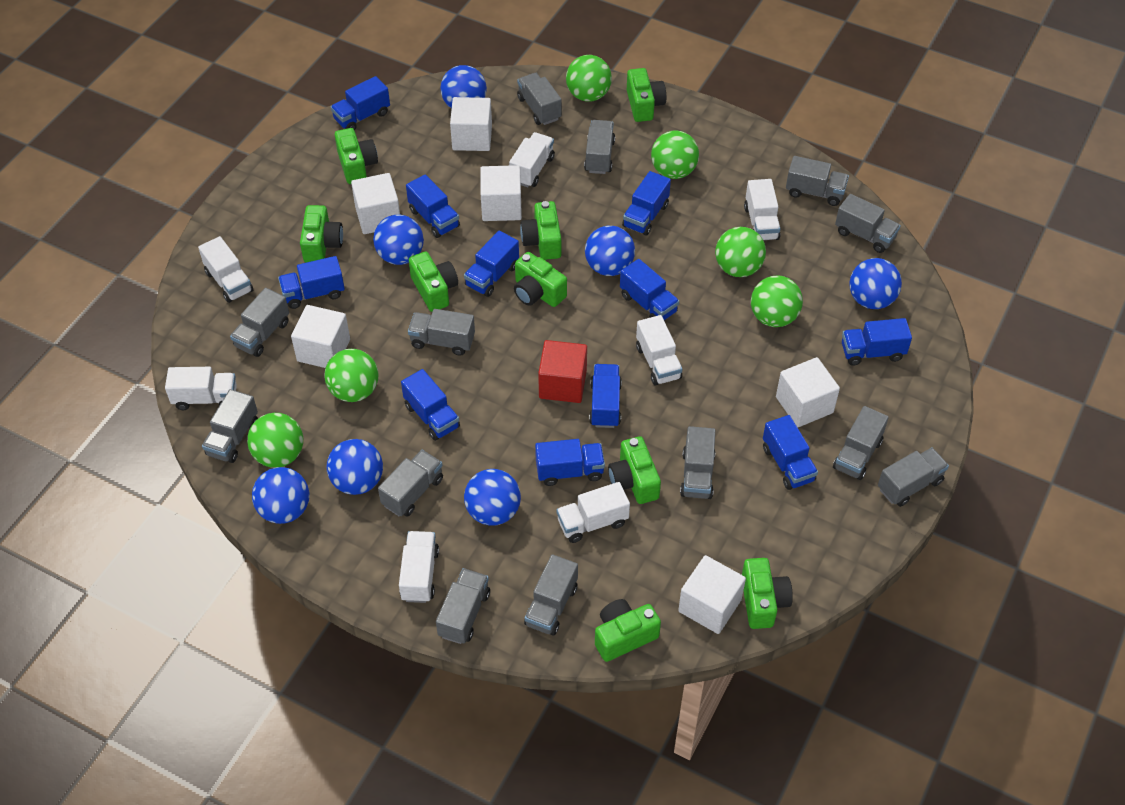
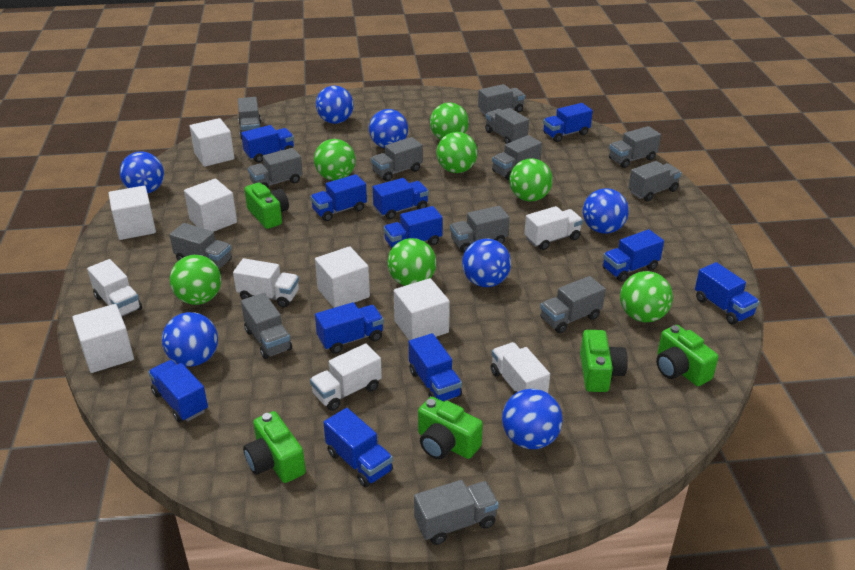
green ball: [247,413,303,468] [325,349,378,402] [566,55,612,102] [651,130,699,179] [715,227,766,277] [751,276,803,327] = 6 -> [170,255,221,305] [314,139,356,181] [387,238,436,286] [430,102,469,140] [437,132,477,173] [509,158,553,202] [620,271,673,322] = 7
green camera: [300,205,343,263] [335,128,378,184] [409,251,458,312] [514,252,567,307] [520,201,561,260] [595,599,661,662] [608,436,661,504] [627,68,666,122] [742,558,793,629] = 9 -> [243,411,306,483] [244,182,289,229] [418,397,483,459] [580,330,628,392] [656,325,718,386] = 5
red cube: [538,340,587,403] = 1 -> none = 0
white truck: [165,367,237,410] [198,236,253,303] [399,531,439,603] [509,132,555,187] [557,482,630,543] [636,315,682,386] [744,179,781,240] = 7 -> [87,259,142,316] [233,258,299,308] [310,343,382,411] [491,342,550,395] [525,206,583,250] = 5

